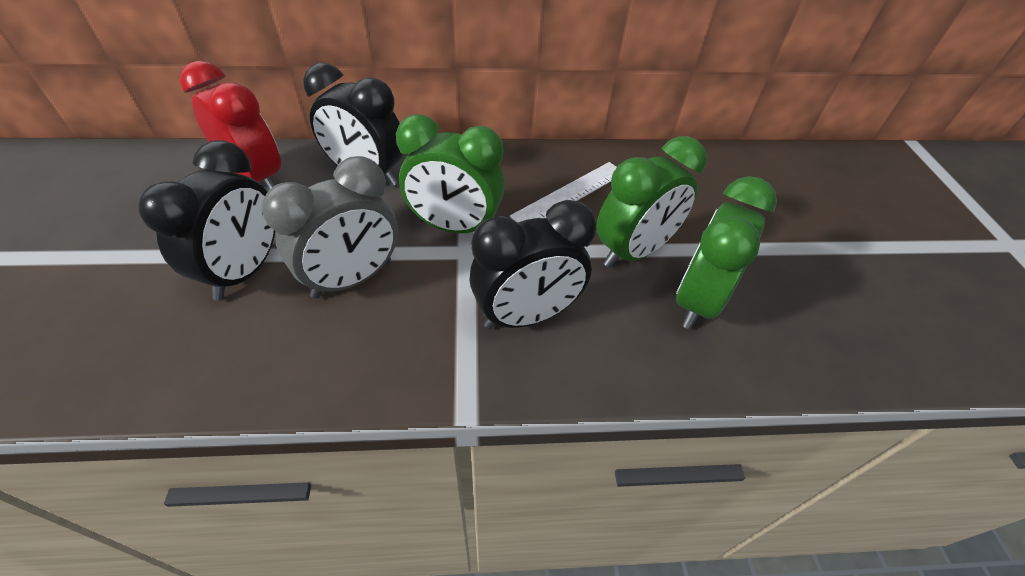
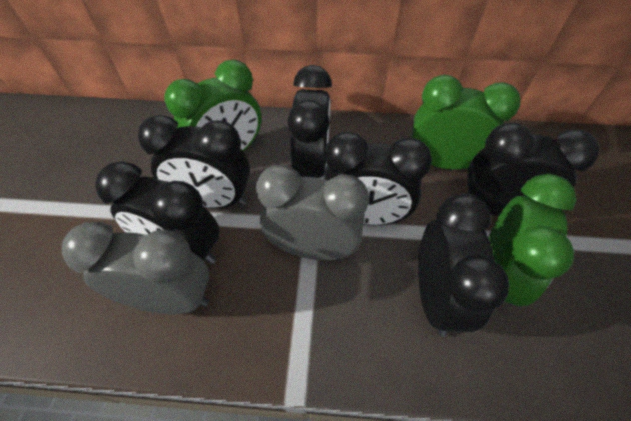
black clock: [138,140,275,301] [303,63,403,186] [469,200,596,329] = 3 -> [95,161,220,264] [138,115,250,209] [288,65,332,178] [325,131,432,226] [418,194,510,336] [467,122,599,216] = 6
grey clock: [261,156,398,299] = 1 -> [62,222,209,314] [256,164,369,260] = 2
red clock: [180,61,281,191] = 1 -> none = 0
white ruler: [510,162,617,223] = 1 -> none = 0

